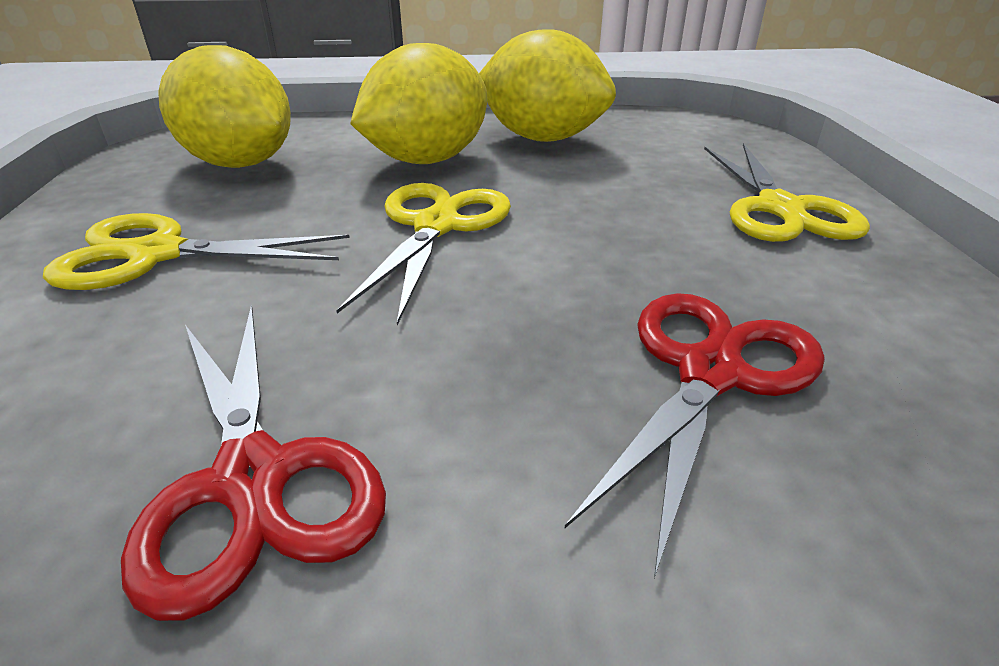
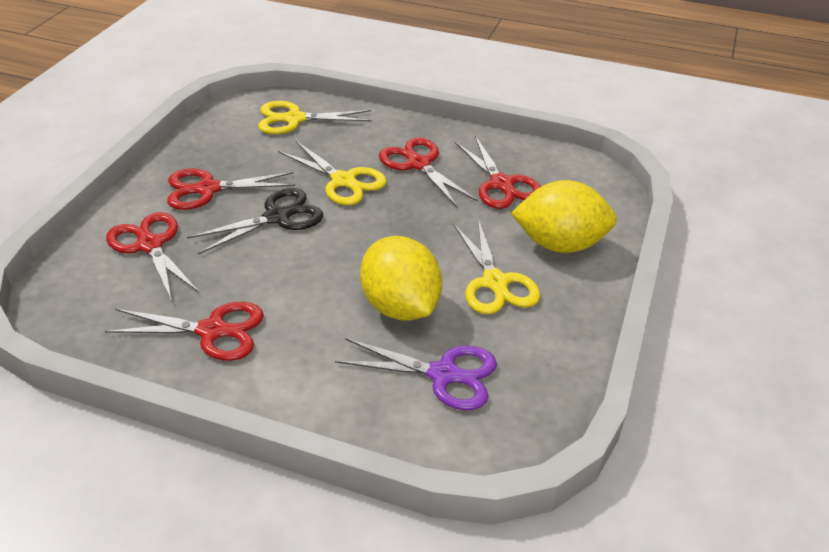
black scissors: none = 0 -> [187,188,323,254] = 1
purple scissors: none = 0 -> [335,338,497,411] = 1
red scissors: [121,305,386,621] [565,293,825,578] = 2 -> [105,302,264,361] [106,212,199,301] [167,168,295,210] [379,138,478,207] [455,136,541,209] = 5
yellow lemon: [158,45,291,168] [350,43,487,164] [479,29,616,142] = 3 -> [360,236,442,320] [511,180,617,253] = 2

